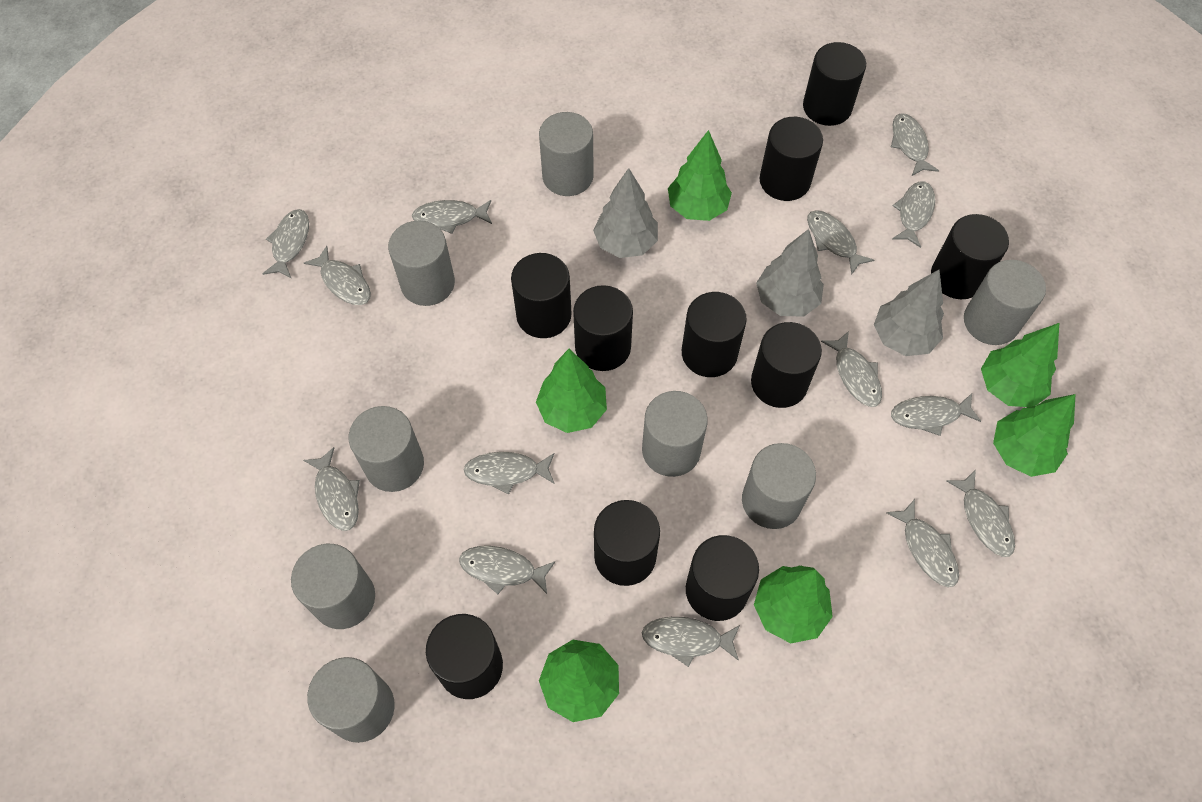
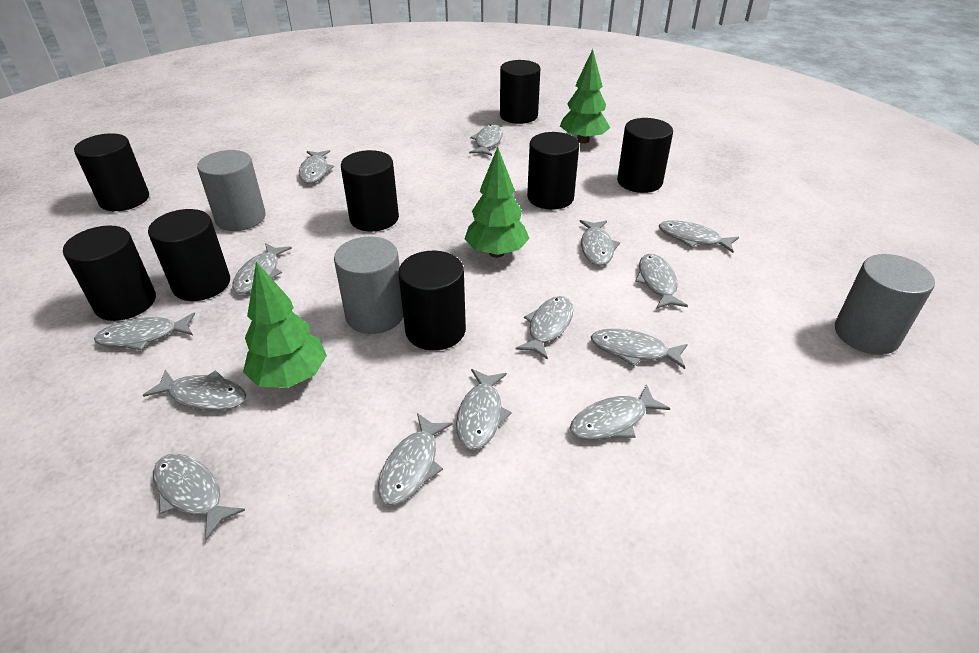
black cylinder: [426,614,503,699] [511,253,571,338] [573,285,633,371] [594,500,660,586] [682,292,747,377] [686,535,759,621] [751,322,822,408] [760,117,823,201] [803,42,866,126] [931,214,1009,299] = 10 -> [63,225,156,321] [74,133,149,211] [148,209,230,301] [341,150,399,232] [398,251,466,351] [500,60,540,124] [527,132,579,210] [617,118,673,193] = 8
green tree: [536,349,607,433] [539,640,619,722] [668,130,732,221] [754,566,833,643] [981,323,1059,407] [993,394,1075,477] = 6 -> [243,262,327,388] [465,147,530,258] [560,49,610,144] = 3
grey cylinder: [291,544,375,629] [307,657,395,743] [349,406,424,492] [388,220,455,306] [539,112,594,196] [642,391,708,477] [742,443,816,529] [964,260,1046,345] = 8 -> [197,150,266,231] [334,236,403,334] [835,254,935,355] = 3
grey tree: [593,168,658,258] [756,229,824,317] [874,270,944,356] = 3 -> none = 0

